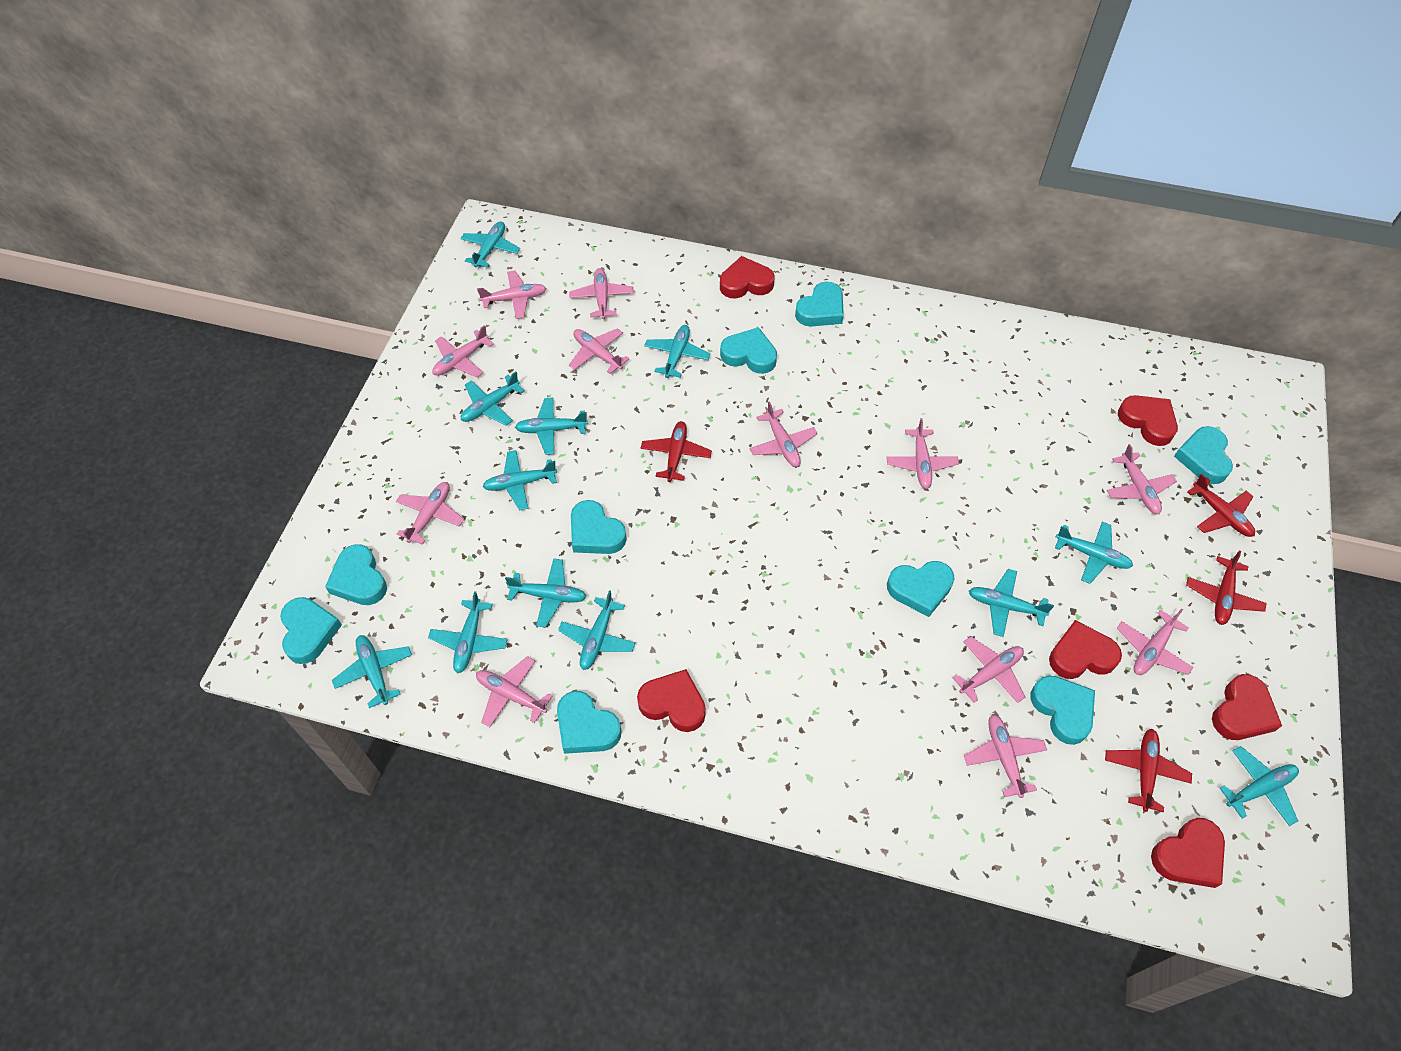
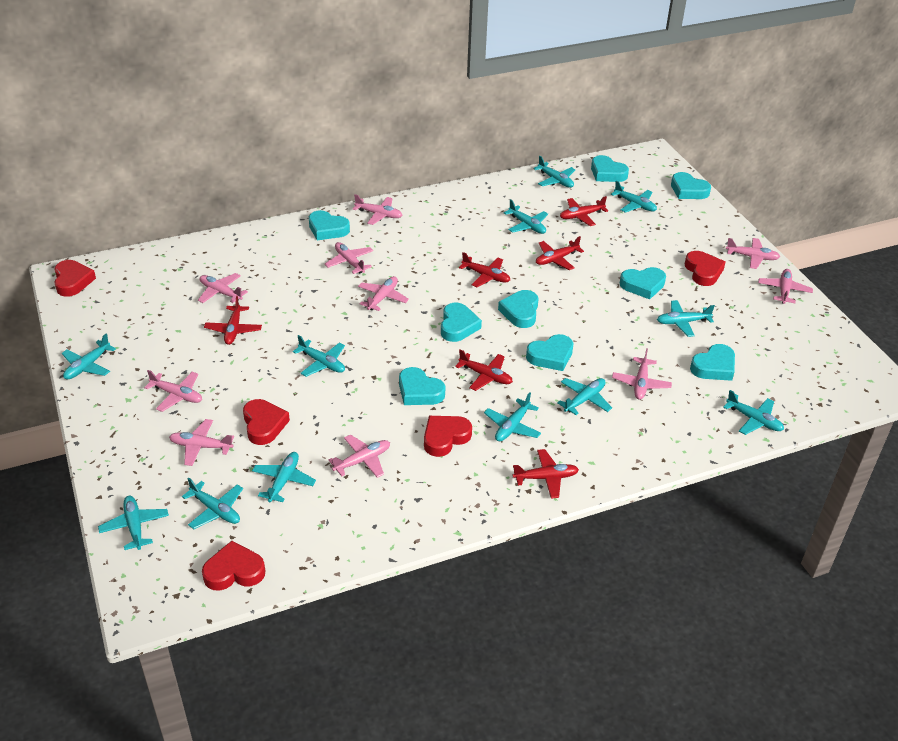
pink plane: [395,482,464,545] [432,325,494,377] [476,656,552,727] [477,270,546,319] [569,268,634,319] [569,328,630,374] [749,401,818,467] [886,418,959,489] [952,636,1025,703] [964,714,1047,798] [1107,444,1177,514] [1117,608,1194,675] = 12 -> [144,370,202,412] [169,419,234,466] [198,273,248,303] [325,242,373,274] [329,435,390,478] [353,194,402,225] [358,276,409,311] [612,348,672,400] [726,238,780,269] [758,269,813,304] = 10
red heart: [637,669,706,732] [720,256,774,298] [1049,620,1122,679] [1118,395,1178,446] [1151,818,1225,888] [1212,674,1282,740] = 6 -> [54,260,96,297] [202,541,265,591] [243,399,290,445] [424,416,472,457] [685,251,726,286] = 5
red plane: [641,421,712,482] [1105,729,1192,812] [1186,550,1267,625] [1187,474,1255,537] = 4 -> [204,296,262,345] [455,350,513,391] [459,252,510,287] [513,449,579,499] [536,236,584,270] [560,196,608,226] = 6

